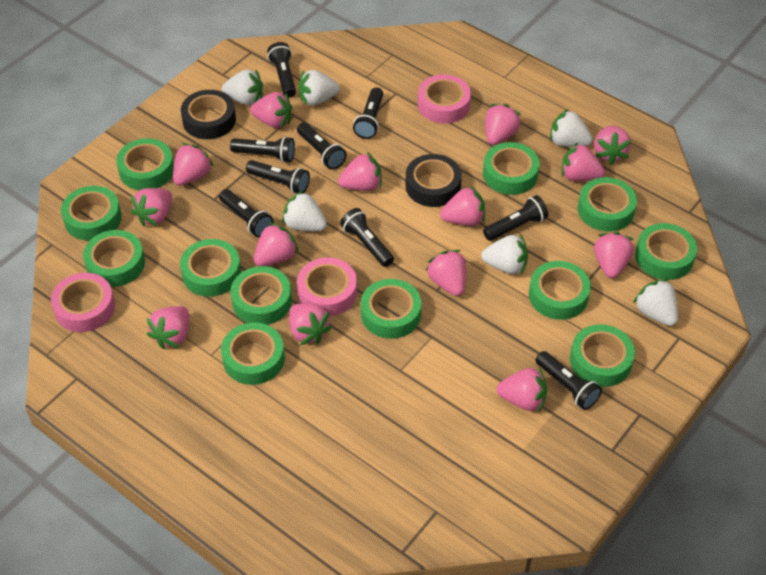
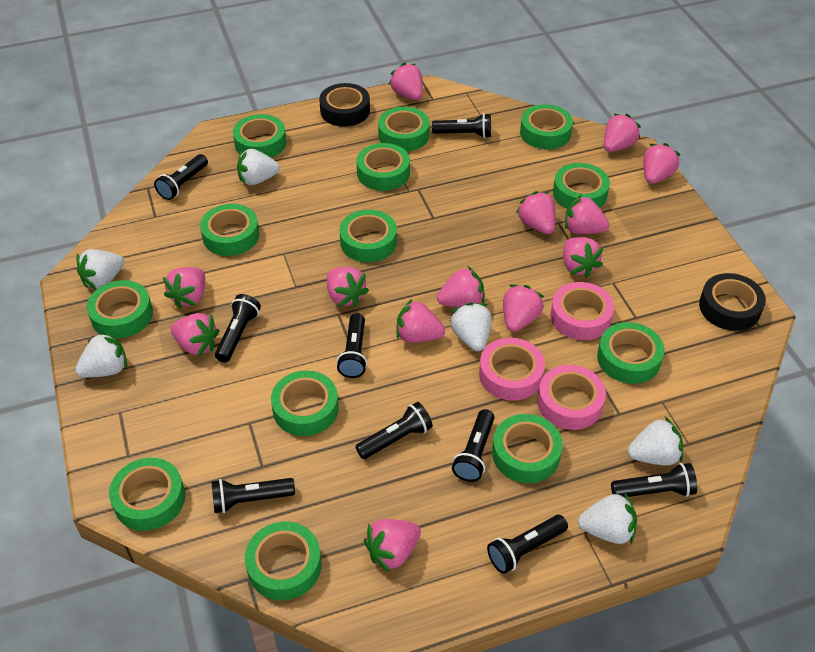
green tape: [61,186,122,241] [83,230,145,287] [116,138,174,190] [180,239,241,297] [221,322,285,385] [230,266,292,325] [361,279,422,339] [483,142,540,195] [529,261,591,320] [570,324,635,387] [578,177,637,232] [635,223,697,280] = 12 -> [87,280,153,338] [109,458,185,531] [200,204,259,256] [233,114,286,158] [245,522,322,600] [271,370,339,436] [339,210,397,262] [357,143,410,191] [378,107,430,152] [492,414,563,483] [520,104,573,149] [553,163,610,209] [597,322,664,384] = 13
pink strawberry: [131,188,172,226] [147,306,189,349] [173,143,214,186] [250,92,292,128] [254,222,299,266] [289,303,332,345] [338,152,382,191] [426,250,466,296] [440,186,485,226] [485,104,521,145] [496,367,547,411] [561,142,605,181] [594,126,631,165] [594,232,634,278] = 14 -> [163,267,205,309] [171,313,220,357] [327,267,369,307] [364,519,421,573] [389,63,423,100] [396,299,445,343] [437,266,484,308] [503,285,544,332] [516,191,556,234] [563,237,603,278] [565,195,609,234] [604,114,641,152] [643,143,681,184] = 13

